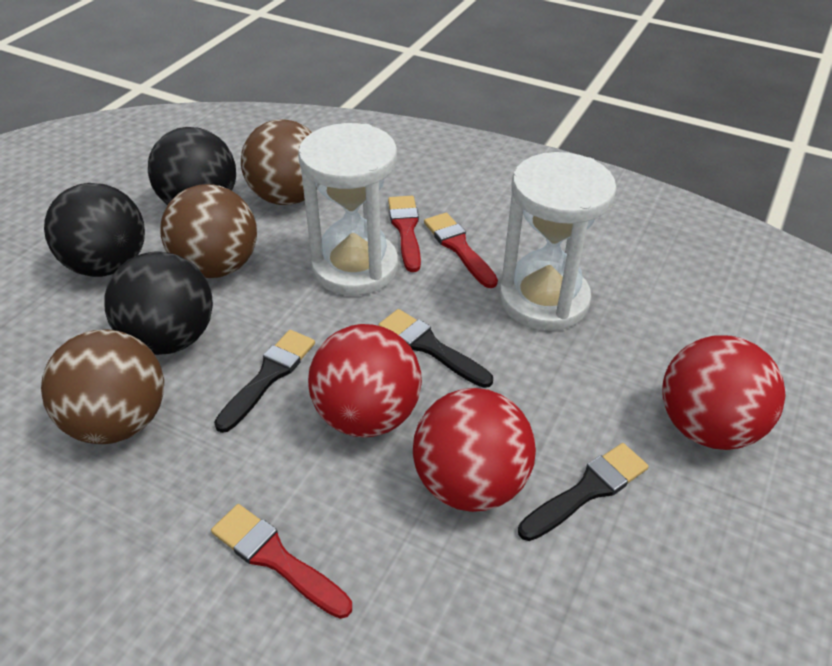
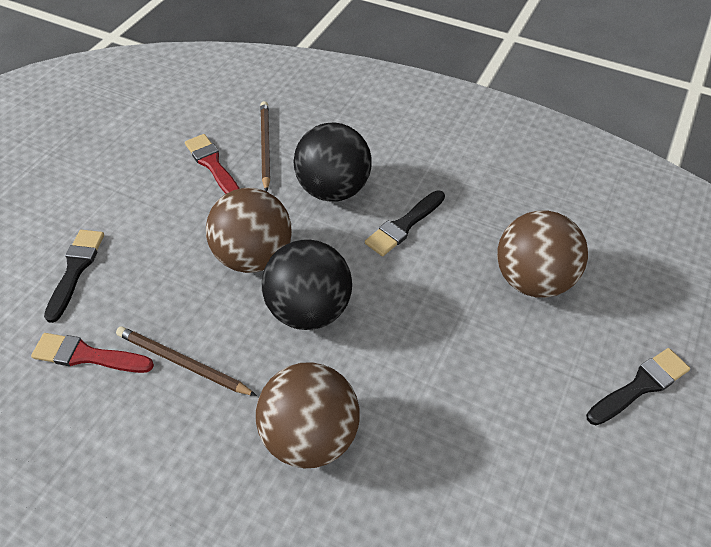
black ball: [44,183,145,277] [104,251,213,355] [148,127,236,205] = 3 -> [262,239,352,330] [293,122,371,202] = 2
brown pencil: none = 0 -> [116,326,257,396] [260,101,270,192] = 2
red ball: [308,324,422,438] [413,388,536,512] [663,336,785,450] = 3 -> none = 0
red brush: [211,504,352,619] [388,196,421,272] [424,213,498,288] = 3 -> [31,333,154,373] [185,134,240,194] = 2
white hourglass: [298,123,398,296] [499,152,616,331] = 2 -> none = 0

